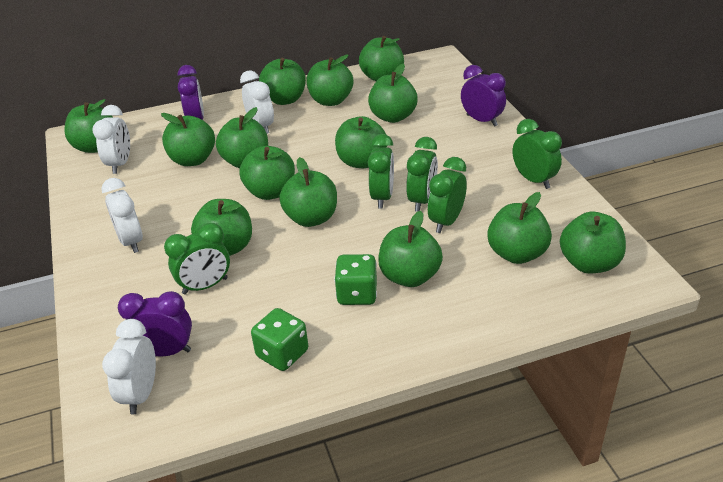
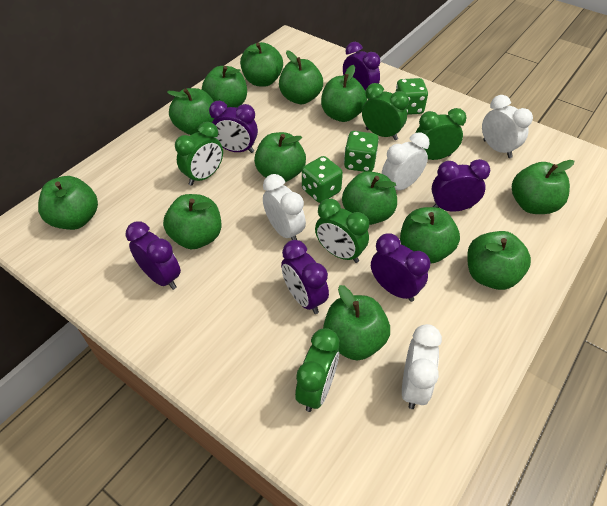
green apple: [64,99,113,153] [161,113,215,166] [191,199,252,256] [216,107,268,168] [240,146,295,200] [259,58,306,105] [279,157,337,227] [306,55,353,106] [335,116,387,168] [359,36,404,81] [368,64,418,123] [378,211,443,287] [487,192,552,264] [560,212,626,274] = 14 -> [38,176,98,230] [163,194,221,249] [167,88,214,135] [202,66,247,108] [240,42,283,87] [254,132,306,182] [279,50,323,104] [321,65,367,122] [323,285,390,360] [342,171,397,225] [400,207,460,264] [467,231,531,290] [512,160,574,214] = 13
green dice: [251,308,308,371] [334,254,377,305] = 2 -> [302,156,343,203] [344,131,379,172] [395,78,428,115] = 3
purple clock: [118,291,192,356] [178,65,204,120] [461,65,506,127] = 3 -> [126,222,181,290] [209,101,258,153] [281,240,329,314] [343,42,380,99] [371,233,431,302] [432,159,490,212] = 6

